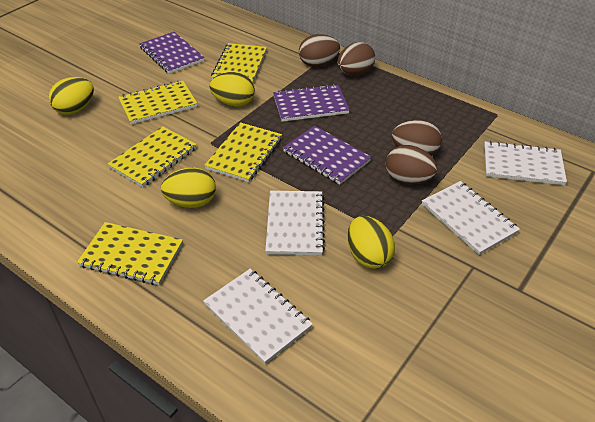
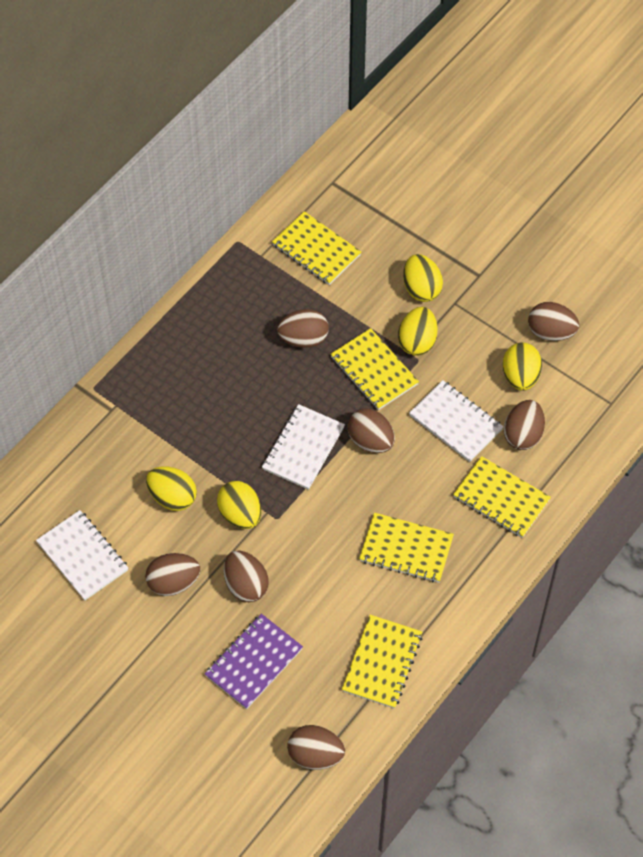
brown egg: [299,34,340,67] [337,42,375,76] [386,145,438,185] [392,120,442,156] = 4 -> [145,553,200,596] [224,551,269,602] [277,309,329,348] [287,725,345,770] [348,408,395,453] [504,400,545,450] [528,302,580,341] = 7
purple notebook: [139,32,205,74] [273,84,350,122] [283,126,371,185] = 3 -> [205,614,303,709] = 1
white notebook: [203,269,313,364] [265,191,325,255] [422,181,520,255] [484,141,567,185] = 4 -> [36,510,128,600] [262,404,345,490] [409,380,504,462] = 3
yellow egg: [48,77,94,115] [161,168,216,208] [210,72,255,107] [347,216,395,269] = 4 -> [146,466,197,511] [217,481,261,529] [398,307,438,356] [403,254,443,302] [503,342,542,391] = 5

